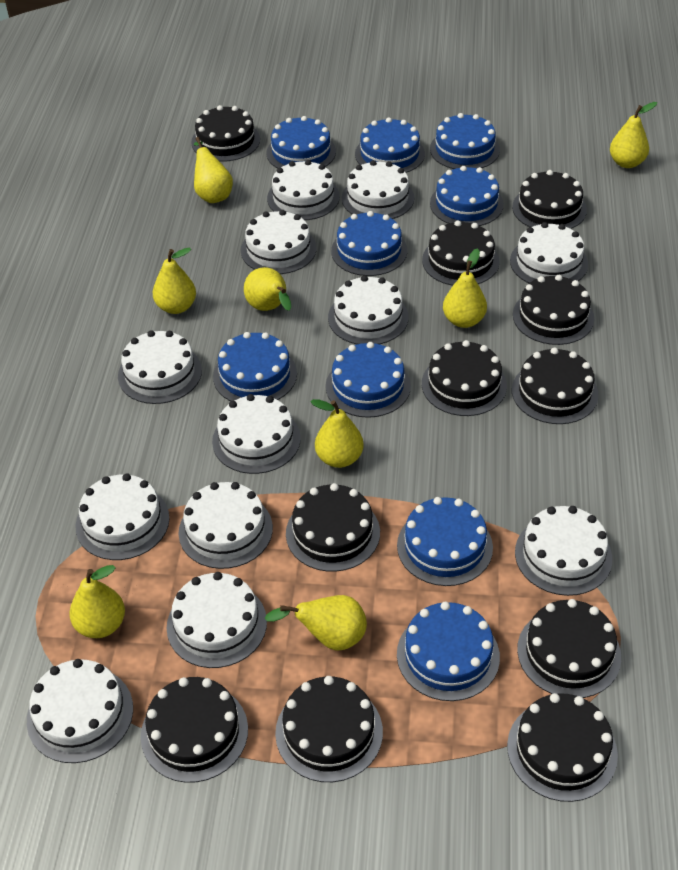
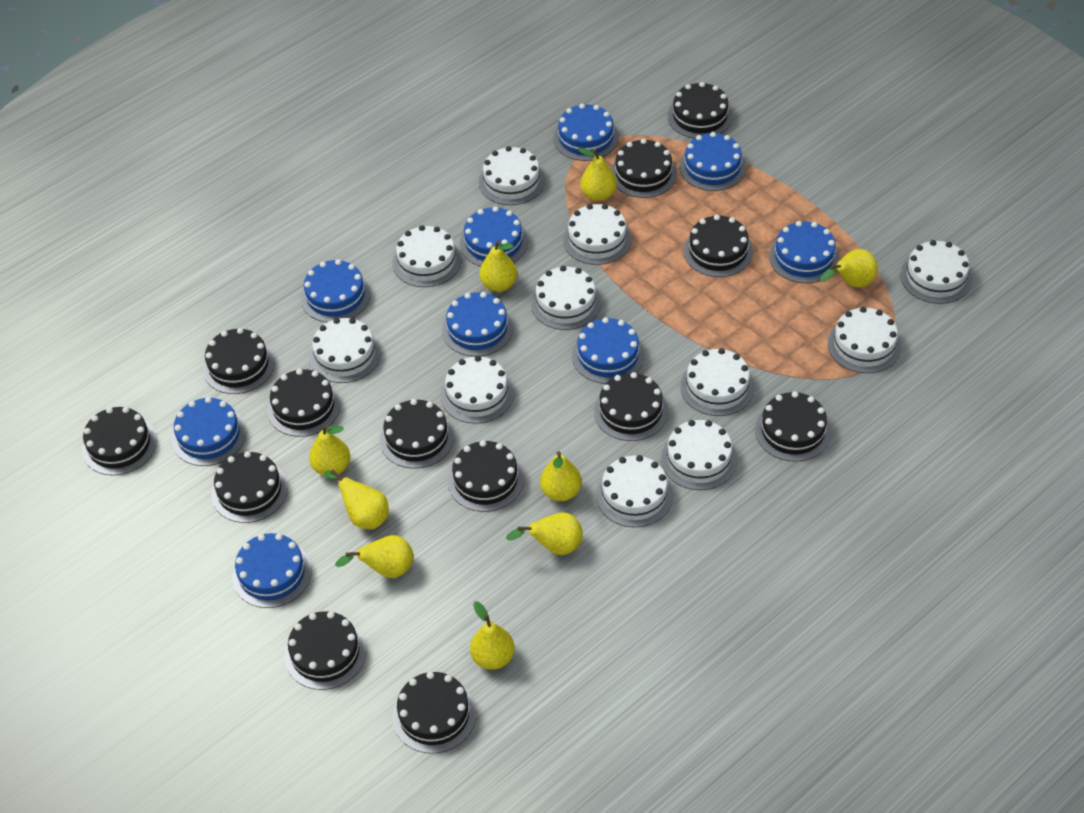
black cake: [141,677,248,783] [191,105,260,162] [275,676,383,782] [286,483,380,572] [422,221,500,286] [422,340,507,416] [507,693,618,802] [512,170,587,229] [512,348,598,424] [513,275,595,345] [517,599,621,698] = 11 -> [82,407,157,475] [203,328,275,394] [211,451,288,523] [267,369,341,437] [285,611,366,690] [380,399,454,468] [392,672,476,753] [448,440,524,512] [594,372,668,441] [611,139,677,198] [668,82,733,138] [684,215,753,277] [755,391,831,462] = 13
white cake: [27,659,133,763] [75,473,170,560] [118,330,202,404] [167,572,267,668] [178,482,273,569] [212,394,301,474] [241,210,316,274] [267,160,340,220] [328,275,409,344] [342,160,414,219] [510,222,588,283] [515,506,612,596] = 12 -> [309,318,381,383] [393,225,461,287] [441,356,514,424] [479,146,545,205] [531,266,602,330] [563,204,632,265] [596,455,673,527] [661,420,738,490] [680,348,755,416] [828,307,901,373] [901,240,972,304] = 11
yellow pear: [69,565,125,638] [153,248,196,314] [194,137,233,203] [244,267,291,311] [264,595,367,651] [311,399,364,468] [443,248,487,328] [610,102,657,168] = 8 -> [309,425,350,476] [324,470,389,529] [335,535,414,578] [470,601,515,670] [479,240,517,292] [506,512,583,555] [540,451,582,501] [578,148,617,201] [820,249,878,288] = 9

